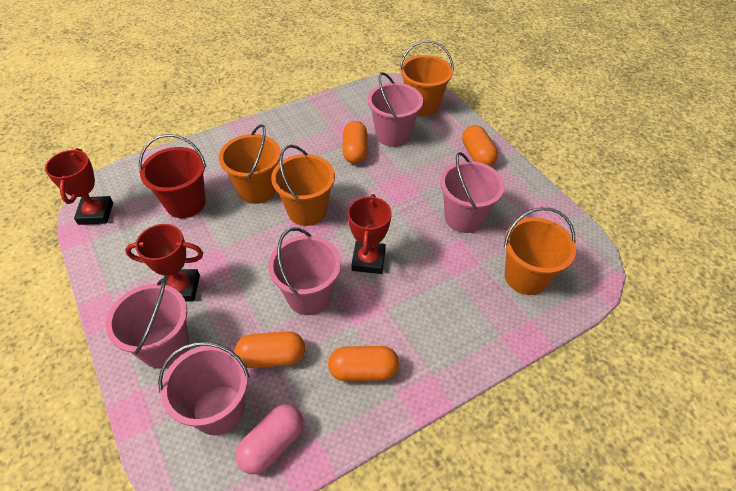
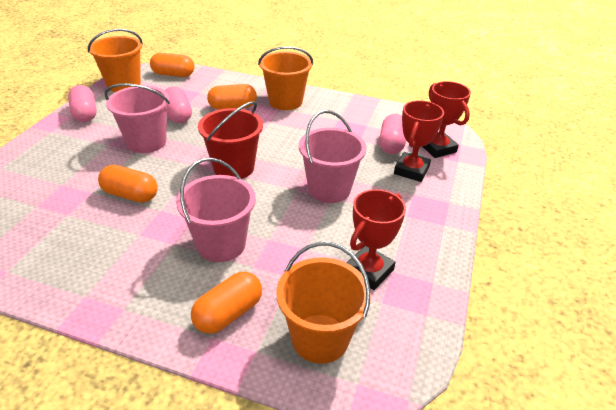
orange bucket: [219,124,281,204] [271,145,335,226] [399,40,454,116] [504,207,576,295] = 4 -> [88,29,143,92] [258,46,313,110] [276,242,371,364] = 3
pink bucket: [106,278,190,369] [158,342,249,435] [268,227,341,315] [368,72,423,147] [440,152,505,233] = 5 -> [105,83,170,153] [176,158,256,262] [299,110,367,203] = 3
pink capsule: [235,405,303,474] = 1 -> [68,85,97,122] [165,86,192,123] [379,114,406,154] = 3

